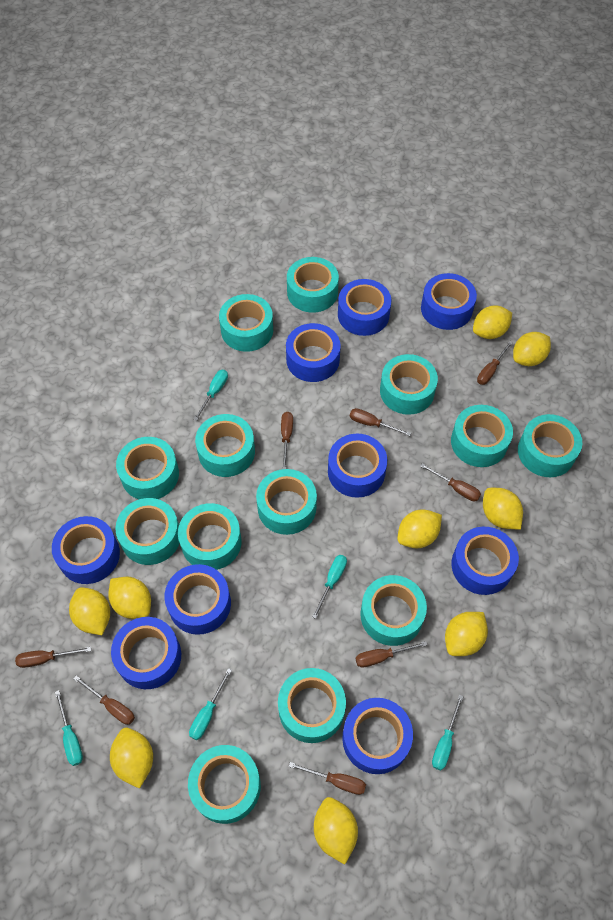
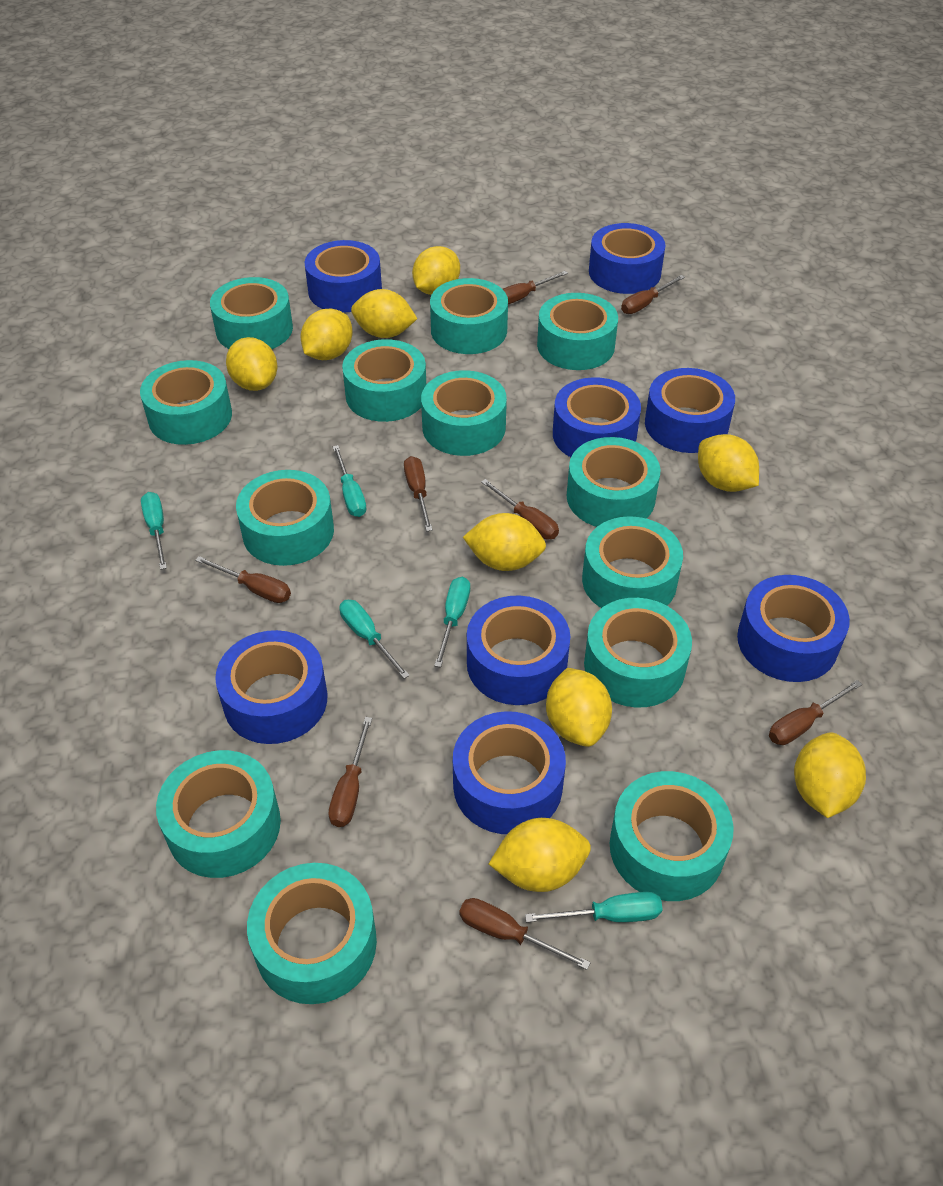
blue tape: [52,516,120,584] [111,617,181,689] [165,564,231,635] [286,323,341,382] [328,434,387,498] [338,279,392,336] [342,698,413,774] [421,273,477,330] [451,527,519,595] = 9 -> [215,630,327,744] [305,240,382,313] [453,711,566,834] [467,595,571,705] [553,377,641,457] [589,223,666,294] [645,368,735,453] [737,575,850,682] = 8

